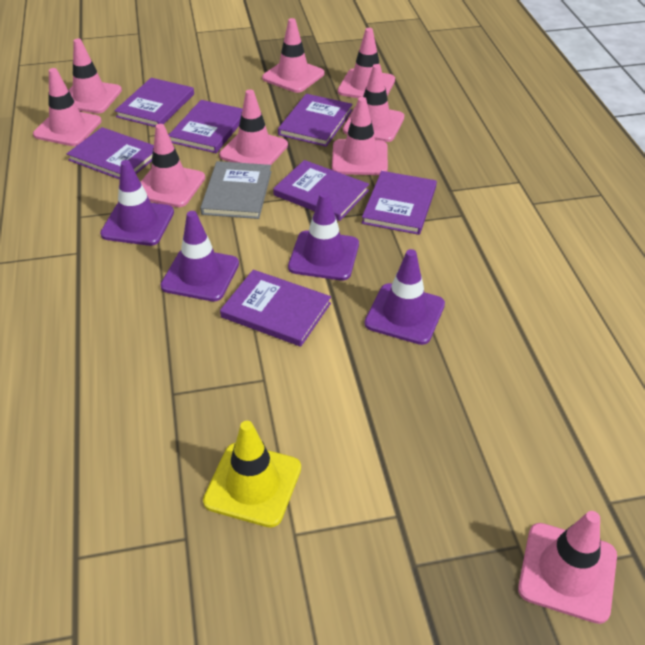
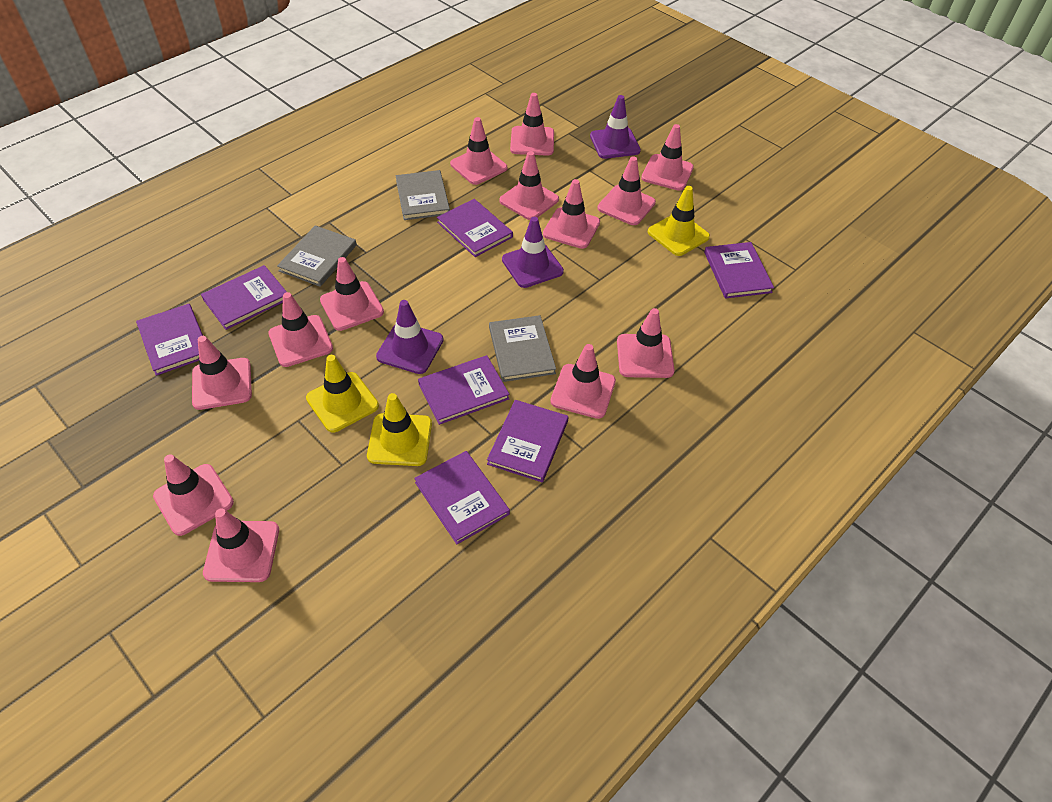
grey book: [200,161,271,219] = 1 -> [277,225,357,287] [396,170,450,220] [489,315,556,382] = 3
pink traffic cone: [33,68,102,146] [69,39,122,113] [141,124,205,207] [219,89,288,165] [262,18,324,93] [332,97,388,175] [338,28,395,98] [343,64,404,142] [518,511,617,624] = 9 -> [153,454,234,536] [192,336,252,410] [203,508,279,582] [268,292,333,367] [320,257,384,331] [450,117,507,185] [499,151,559,220] [510,93,554,156] [543,179,600,249] [550,344,616,419] [597,156,656,225] [617,308,674,378] [641,124,694,191] = 13
purple traffic cone: [100,160,174,246] [161,211,239,301] [288,192,359,280] [364,249,445,345] = 4 -> [376,300,444,374] [502,217,564,288] [590,95,641,159] = 3
yellow traffic cone: [203,421,301,528] = 1 -> [306,355,379,432] [367,393,432,466] [648,186,710,256] = 3

